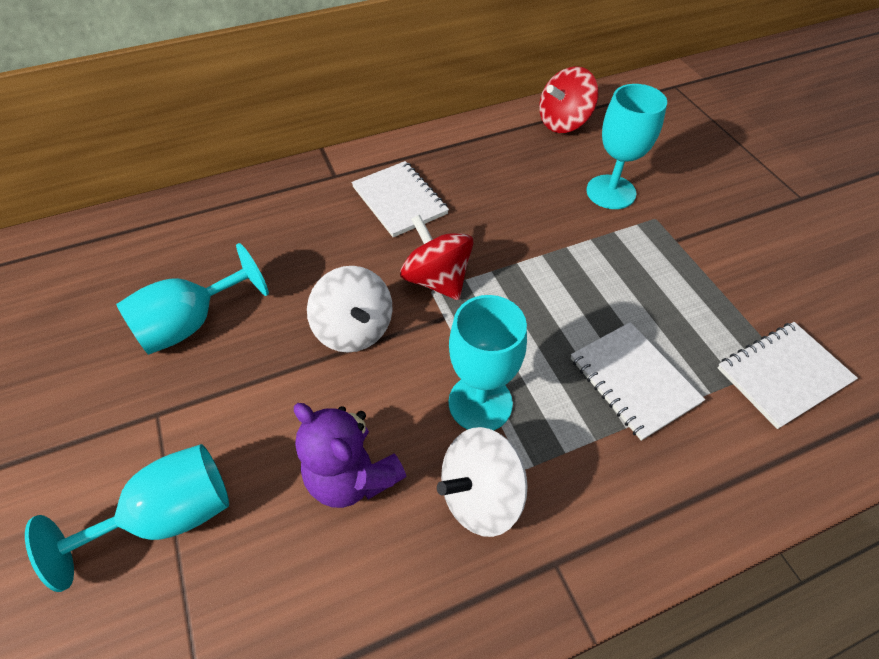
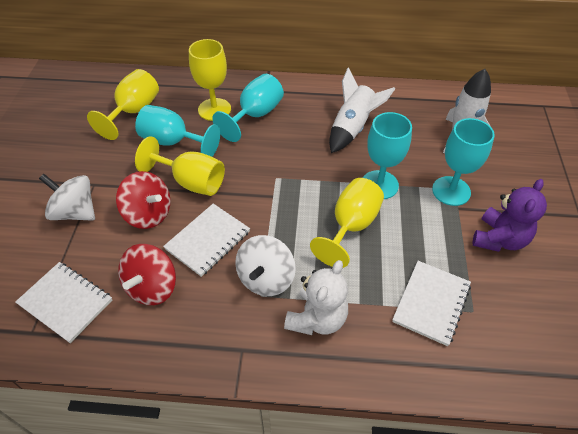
white rocket: none = 0 -> [329,67,395,153] [443,69,491,154] = 2
white teddy bear: none = 0 -> [284,260,348,335] = 1
yellow goblet: none = 0 -> [87,69,159,140] [135,136,225,196] [189,39,231,121] [310,178,384,268] = 4

